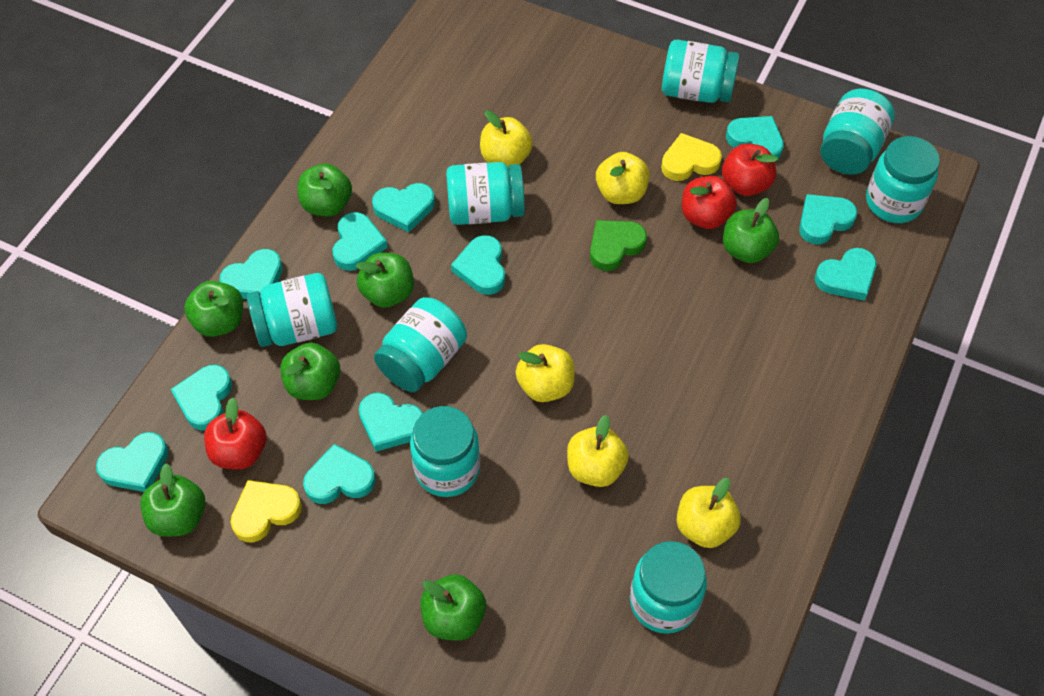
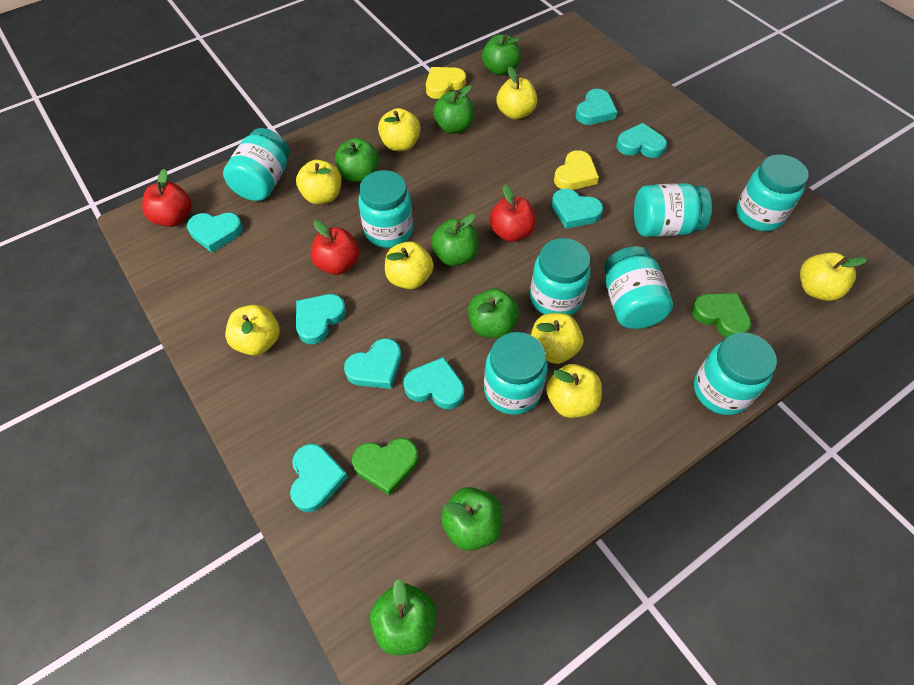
green heart: [590,220,647,271] = 1 -> [352,438,419,496] [692,293,751,338] = 2
turquoise heart: [96,432,169,492] [171,365,232,431] [219,249,283,299] [303,444,376,504] [333,212,388,271] [359,393,423,452] [372,183,435,233] [451,235,505,295] [726,116,784,159] [799,194,858,244] [815,248,876,301] = 11 -> [187,213,243,253] [290,444,348,512] [296,294,346,344] [344,339,401,389] [404,357,464,409] [552,189,603,229] [575,89,617,125] [616,123,667,158] = 8
yellow apple: [480,110,533,167] [516,344,575,402] [567,415,629,487] [596,152,650,204] [677,478,741,548] = 5 -> [225,305,280,356] [296,160,341,204] [378,108,421,151] [385,241,434,289] [497,67,537,120] [531,313,583,364] [546,364,602,418] [800,252,867,301] = 8

